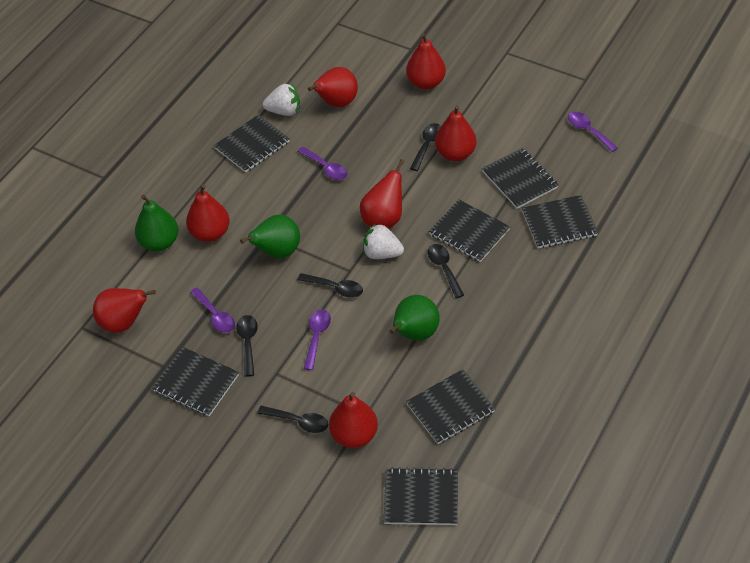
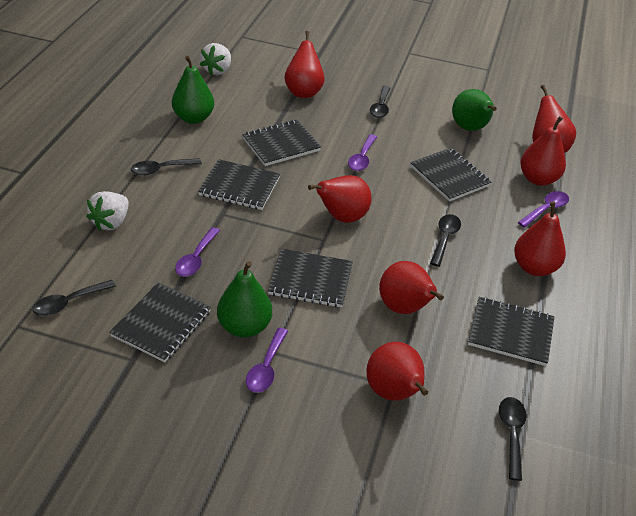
black notebook: [152,347,239,416] [214,115,290,173] [384,467,458,525] [406,369,496,444] [429,199,510,262] [482,148,558,209] [522,195,598,248] = 7 -> [109,282,211,362] [198,159,280,210] [242,120,321,166] [268,249,353,308] [410,148,491,202] [468,297,554,366] = 6

